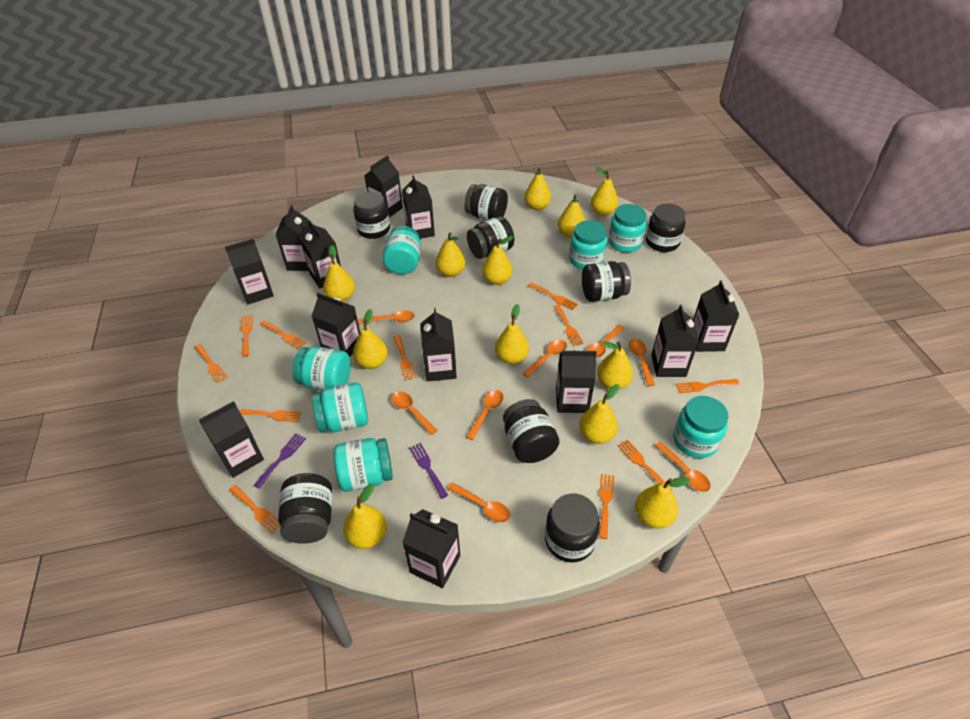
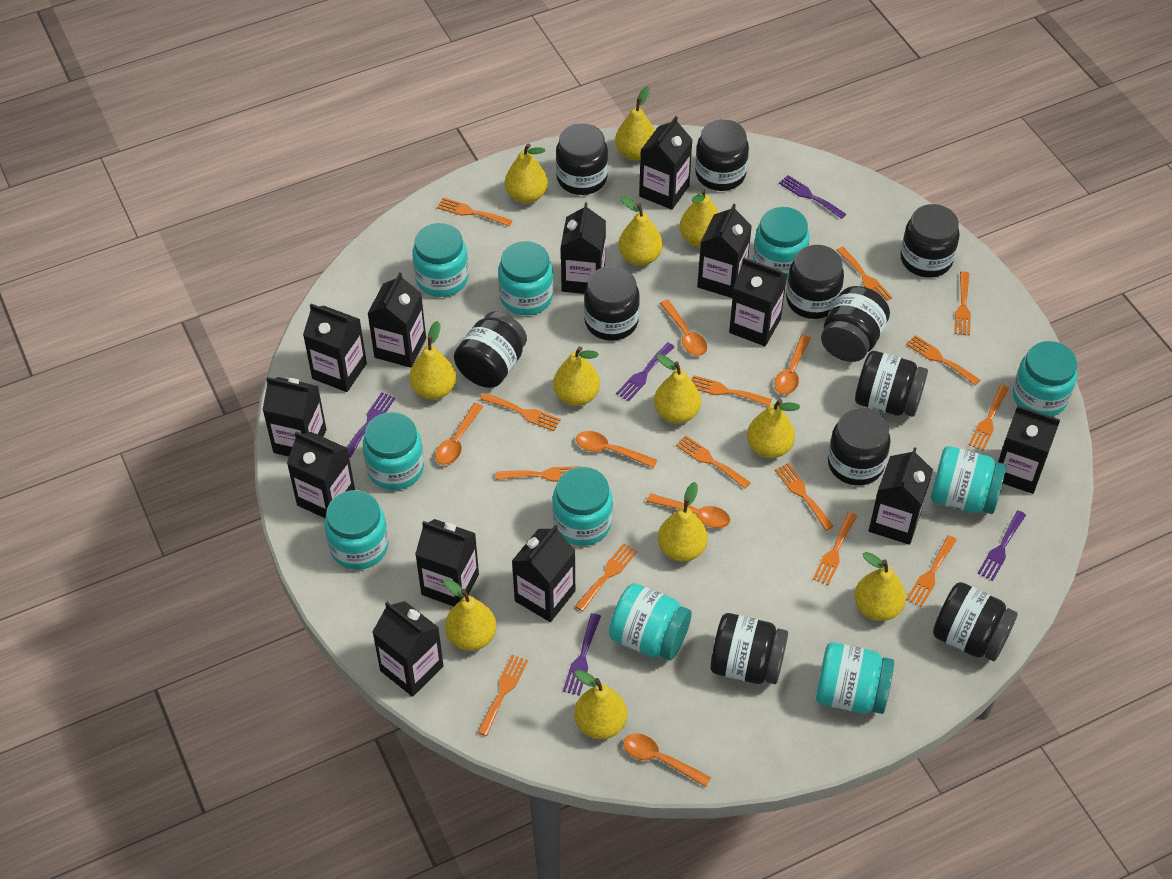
black carton: [199,401,264,478] [225,239,274,305] [275,205,309,271] [300,220,341,288] [312,293,360,357] [364,155,403,218] [402,175,435,239] [402,509,460,588] [420,308,457,382] [556,350,597,413] [652,305,699,377] [693,281,739,352] = 12 -> [263,377,327,456] [287,431,355,518] [303,304,367,392] [367,272,426,368] [372,601,443,697] [415,519,479,606] [512,525,576,622] [561,202,606,294] [639,116,693,210] [697,204,752,298] [729,258,787,346] [869,447,933,545] [998,405,1060,494] = 13
black jar: [278,473,332,544] [353,192,390,239] [464,184,508,220] [467,216,514,259] [503,399,559,463] [545,493,600,563] [582,261,631,302] [646,204,685,252] = 8 -> [454,311,527,388] [556,123,608,195] [584,266,640,341] [695,119,749,191] [710,613,788,684] [786,245,844,319] [821,286,890,362] [828,408,891,485] [855,351,928,417] [900,204,960,277] [933,582,1018,661] = 11
orange fork: [195,344,228,384] [229,485,280,533] [238,409,302,422] [241,315,253,357] [260,320,307,349] [394,335,417,381] [528,283,578,310] [553,305,584,346] [599,474,614,539] [618,440,672,491] [676,379,739,393] = 11 -> [437,198,512,226] [478,655,528,736] [480,393,561,431] [495,466,581,482] [575,543,637,612] [676,436,751,489] [692,375,772,406] [775,463,834,531] [813,512,857,585] [836,247,892,301] [906,335,980,385] [906,535,957,607] [954,271,971,336] [969,385,1009,451] = 14
orange spoon: [358,310,415,324] [392,391,438,435] [447,482,510,522] [466,390,503,440] [523,340,567,378] [587,325,624,358] [629,339,655,386] [655,442,711,492] = 8 -> [435,403,483,465] [576,431,657,468] [623,733,711,787] [647,493,730,528] [660,299,707,356] [774,335,811,395] = 6
purple fork: [253,434,306,489] [409,443,448,499] = 2 -> [346,392,395,458] [563,613,601,696] [616,342,674,401] [779,175,846,219] [977,511,1026,581] = 5
turquoise jar: [292,346,351,391] [312,382,368,432] [334,438,393,492] [382,226,421,274] [569,220,607,270] [608,204,647,252] [673,396,729,458] = 7 -> [324,490,389,570] [363,412,424,490] [412,223,469,297] [498,241,554,316] [552,467,613,546] [609,583,692,660] [753,207,810,280] [816,642,894,714] [931,446,1006,514] [1013,341,1077,417] = 10

